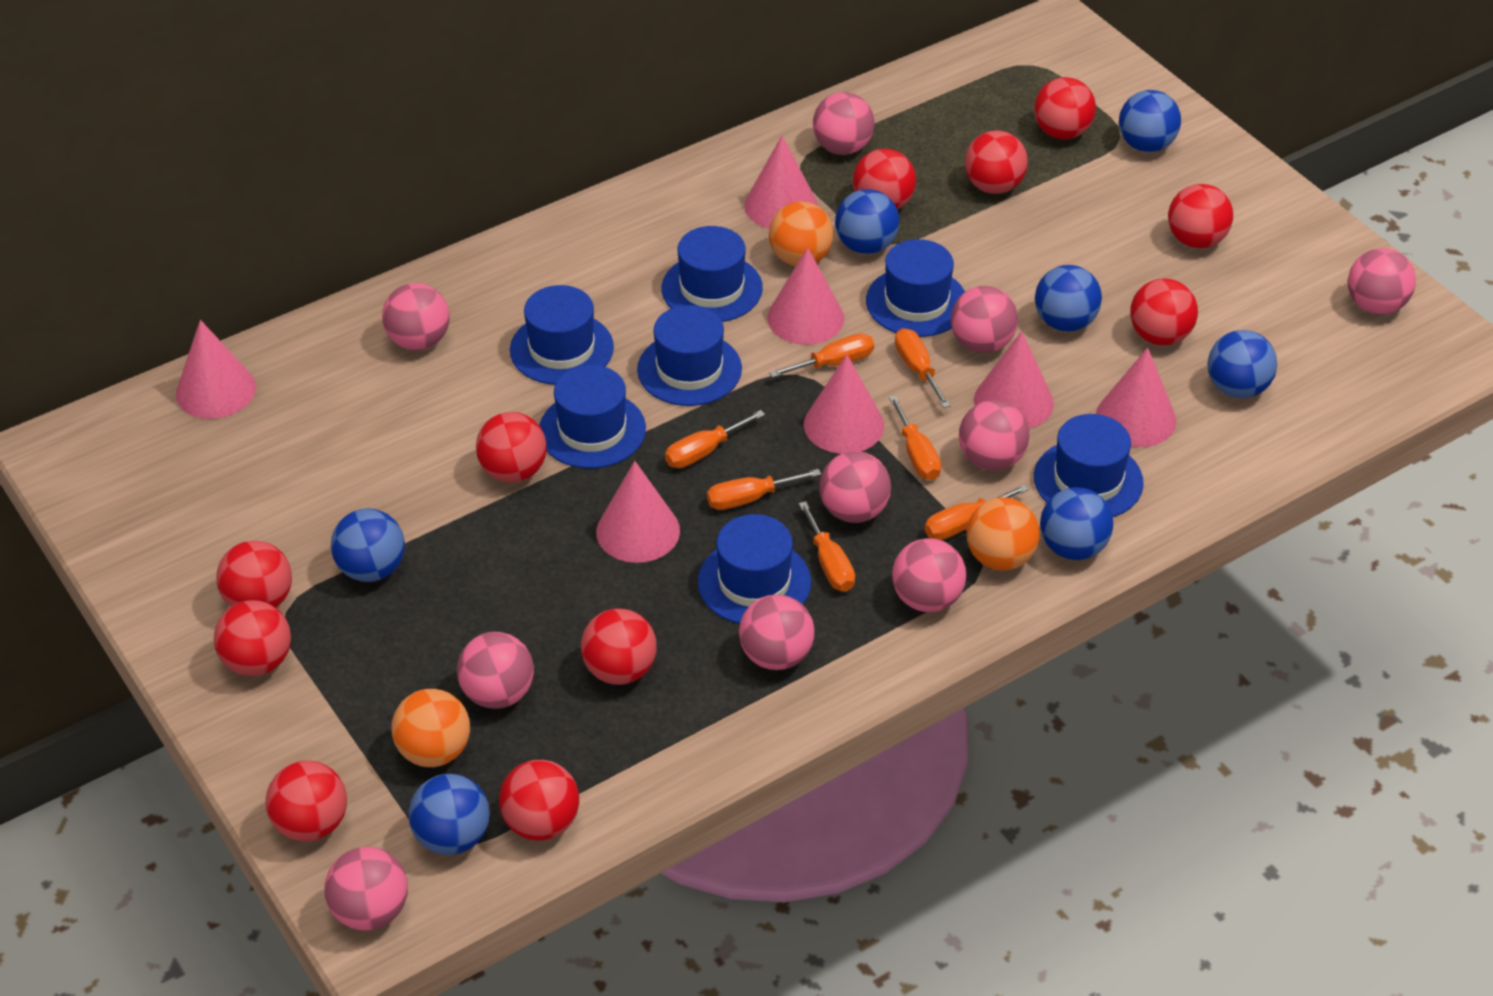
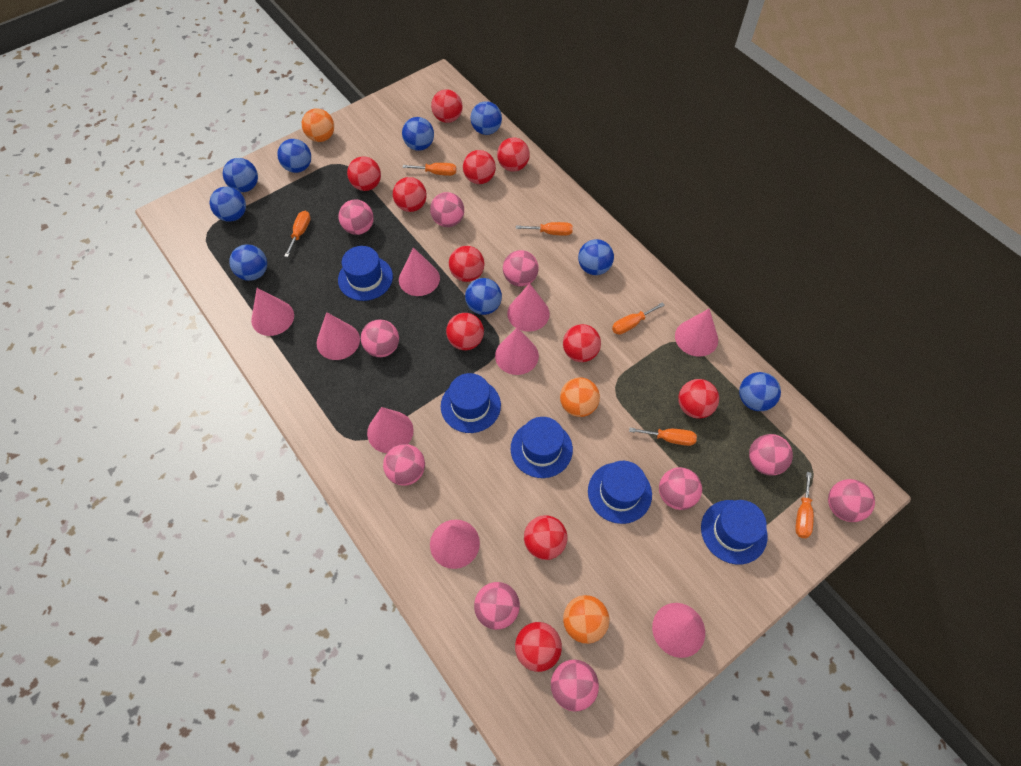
blue ball: [331,508,405,582] [408,774,490,855] [835,189,900,254] [1035,265,1102,332] [1040,487,1113,560] [1119,90,1181,152] [1208,330,1277,398] = 7 -> [210,187,246,222] [223,158,258,192] [229,245,267,281] [277,139,311,173] [402,117,434,151] [465,278,502,315] [471,101,502,135] [578,239,614,275] [739,372,781,411] = 9
blue hat: [510,285,614,385] [539,365,646,468] [637,305,742,406] [662,226,763,322] [698,514,811,624] [866,239,965,337] [1034,414,1144,517] = 7 -> [338,246,393,301] [441,373,501,433] [511,417,573,478] [588,461,652,524] [701,500,768,565] = 5
orange screwdriver: [665,410,765,468] [707,469,821,510] [769,333,874,378] [799,501,855,592] [889,395,941,480] [895,328,951,408] [925,484,1029,540] = 7 -> [284,211,311,257] [402,163,456,176] [516,222,573,236] [612,302,665,335] [629,428,697,446] [795,472,814,538] = 6
pink cone: [176,320,256,419] [596,461,680,563] [744,136,818,228] [767,247,844,345] [804,354,884,454] [974,331,1054,429] [1096,348,1177,447] = 7 -> [251,288,294,336] [316,312,360,360] [367,407,414,453] [399,247,440,296] [430,520,480,569] [495,327,539,375] [507,283,550,332] [652,603,705,658] [675,309,718,357] = 9

